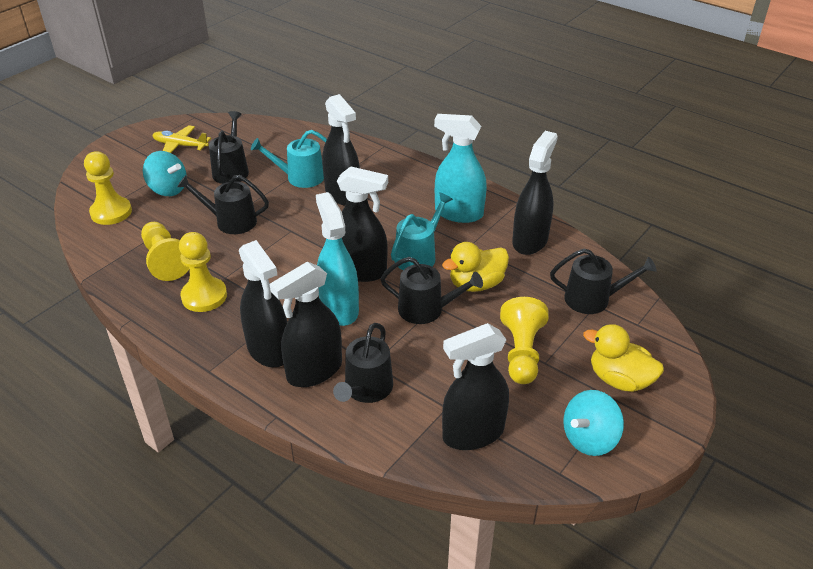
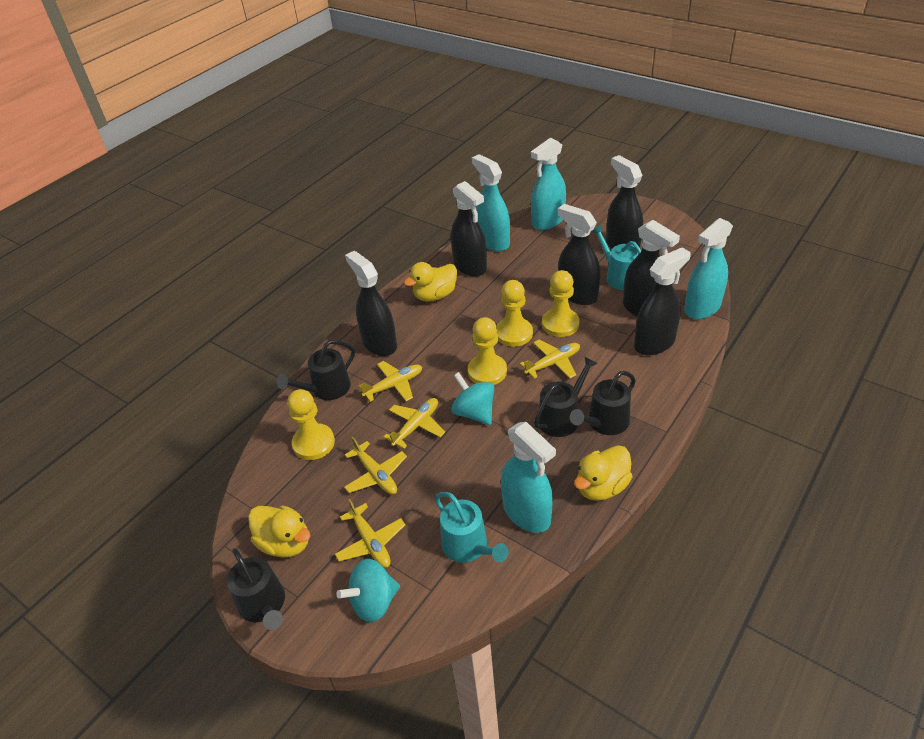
black watering can: [177,175,269,234] [209,111,249,184] [333,323,393,403] [380,257,483,324] [550,249,657,314] = 5 -> [227,548,285,630] [277,340,355,400] [534,356,598,437] [570,371,636,435] = 4
turquoise spray bottle: [316,192,359,326] [434,114,487,223] = 2 -> [472,154,510,251] [501,422,556,533] [531,138,566,230] [684,218,733,319] = 4
yellow duck: [442,242,509,292] [583,324,664,392] = 2 -> [248,505,311,558] [404,262,457,302] [574,445,633,501] = 3
yellow plane: [152,125,211,153] = 1 -> [335,499,406,568] [344,437,407,494] [359,361,422,402] [384,398,445,449] [520,339,580,379] = 5

